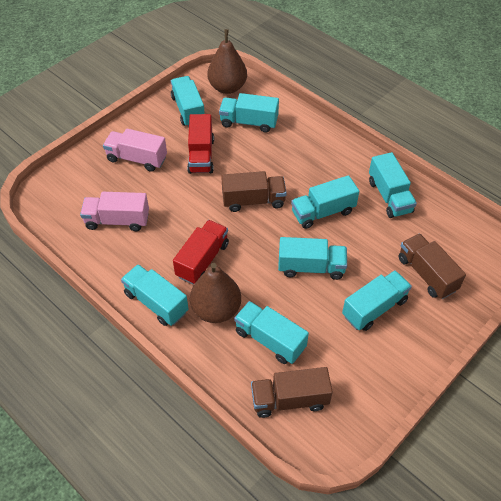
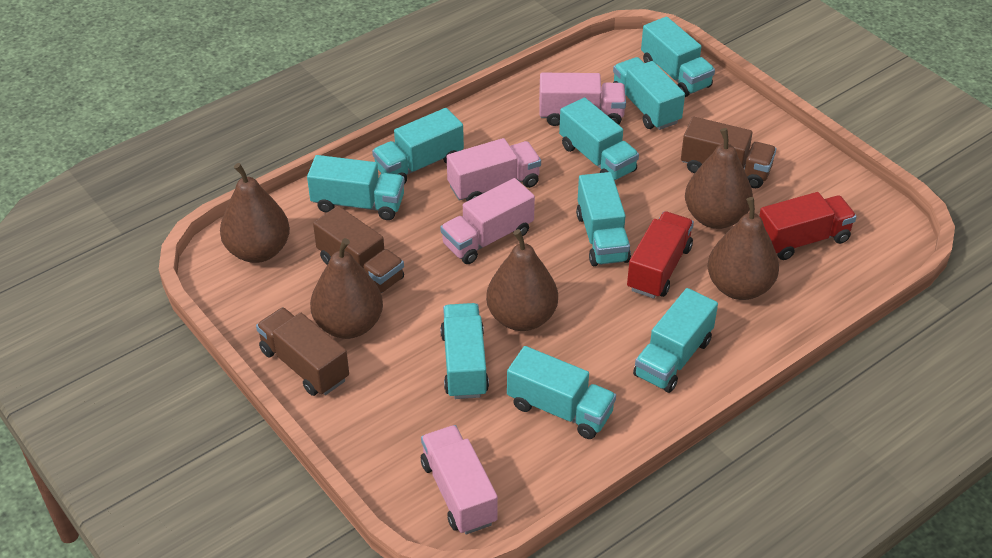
brown pear: [190,263,241,323] [207,29,247,94] = 2 -> [220,163,290,263] [310,238,383,339] [486,229,558,331] [685,128,753,229] [708,197,779,300] = 5
pink truck: [80,192,149,231] [103,129,167,172] = 2 -> [421,425,498,534] [440,178,535,264] [447,138,541,201] [539,73,626,126] = 4
turquoise truck: [121,264,189,326] [171,76,205,127] [219,93,279,133] [234,301,309,364] [278,237,347,280] [291,175,359,229] [342,270,412,331] [369,152,417,218] = 8 -> [307,155,405,220] [372,108,464,184] [440,303,489,399] [507,346,616,439] [559,97,639,181] [576,172,631,266] [613,57,685,130] [633,288,718,393] [641,17,715,97] = 9

